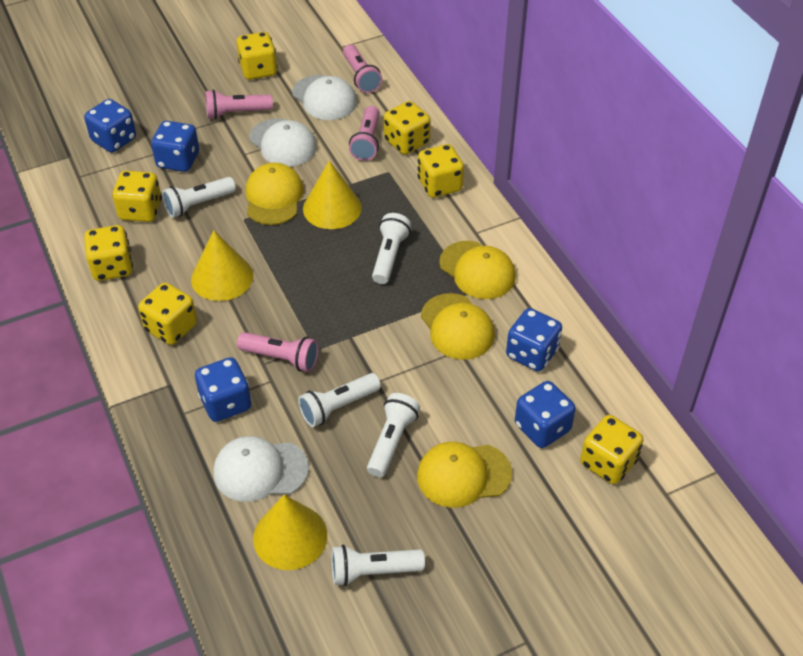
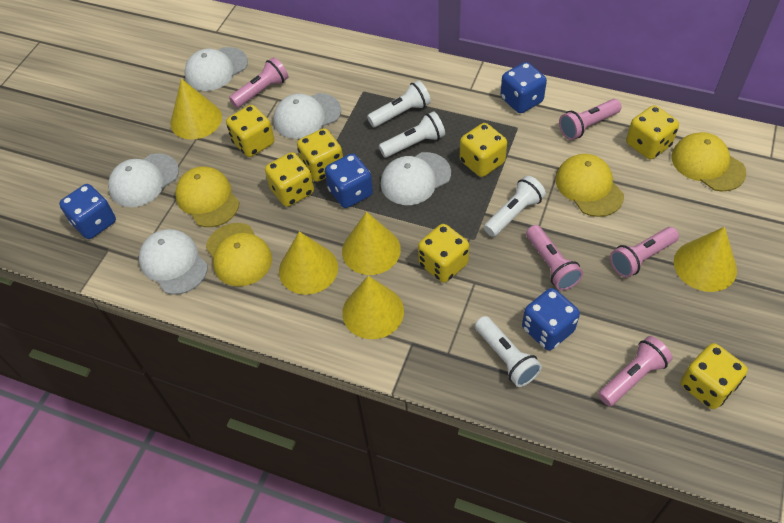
blue dice: [84,99,136,152] [151,121,199,172] [195,357,251,422] [506,308,562,371] [515,381,576,448] = 5 -> [59,184,116,239] [325,153,373,208] [500,62,547,113] [522,288,580,350] = 4
pink flashlight: [205,89,273,119] [237,332,319,372] [343,45,382,93] [349,106,380,161] = 4 -> [229,57,288,108] [526,225,583,291] [559,99,622,140] [598,336,673,406] [610,227,679,278] = 5
white cap: [213,436,309,502] [249,118,317,167] [292,75,357,120] = 3 -> [108,153,179,207] [139,229,208,295] [184,47,248,91] [274,93,341,139] [381,152,451,205] = 5
white flashlight: [162,177,236,218] [298,373,381,427] [331,545,425,586] [367,393,420,477] [372,213,411,284] = 5 -> [367,80,431,127] [379,111,445,158] [475,316,542,387] [484,176,546,237] = 4
yellow cone: [191,231,253,301] [253,495,327,570] [303,161,362,229] = 3 -> [170,79,222,140] [279,231,338,295] [342,212,401,275] [342,276,404,339] [674,227,737,292] = 5

